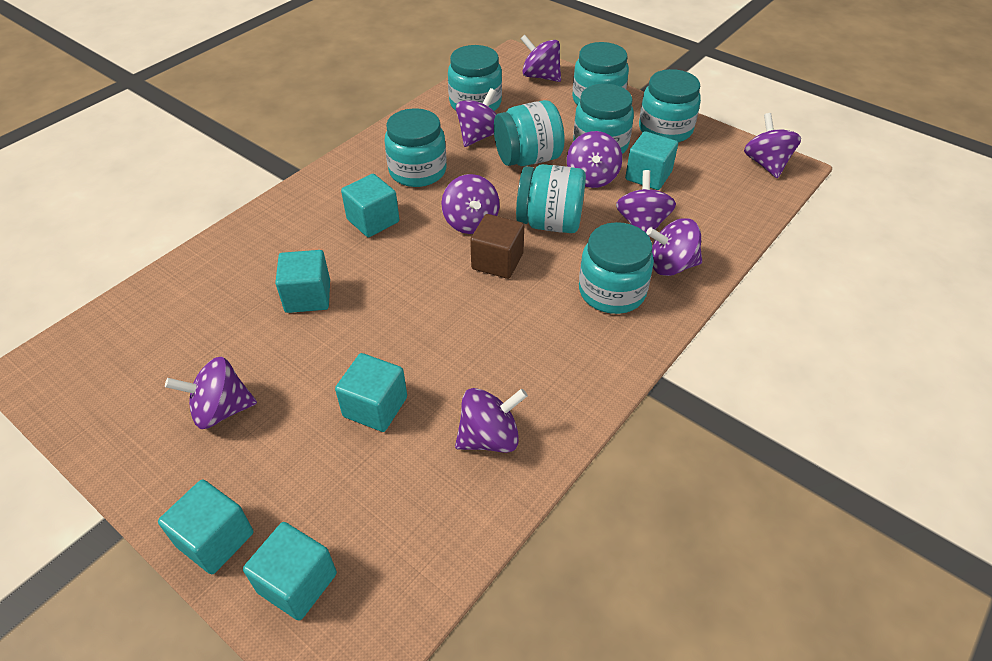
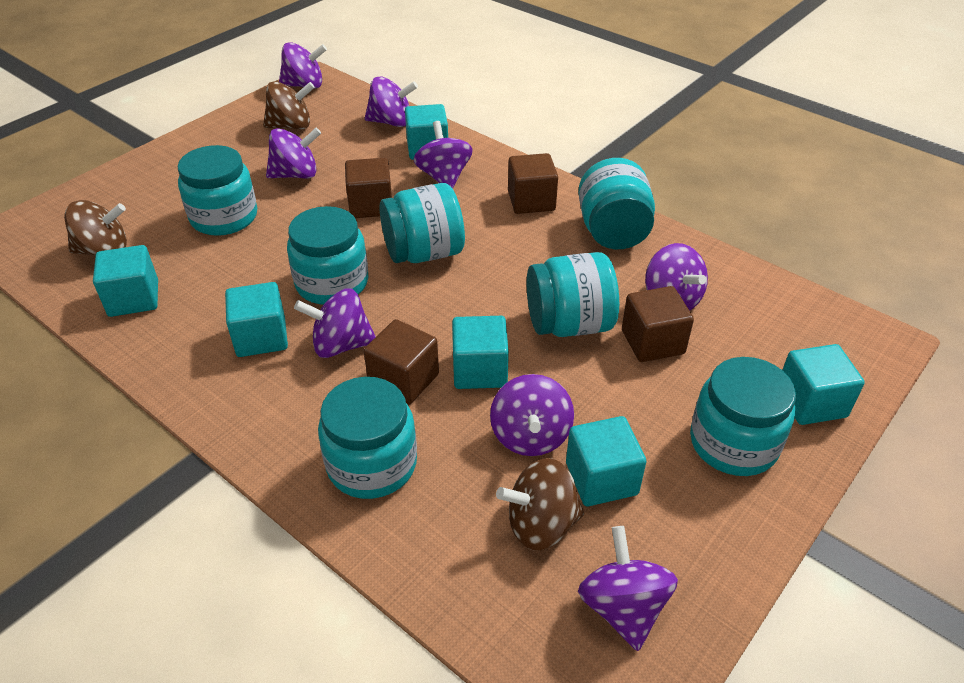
brown cube: [470,214,524,279] = 1 -> [345,158,392,218] [364,319,439,405] [508,153,558,214] [622,286,694,362] = 4
brown spinning top: none = 0 -> [64,200,127,256] [263,81,315,129] [496,458,584,550] = 3
purple spinning top: [165,357,257,429] [441,174,500,234] [455,388,528,453] [456,88,497,147] [521,35,561,82] [567,131,622,188] [616,170,676,237] [646,218,702,276] [744,113,801,179] = 9 -> [266,128,321,178] [279,42,327,89] [294,289,376,358] [365,77,418,127] [414,121,473,189] [490,374,574,456] [578,526,678,651] [645,243,708,311] = 8
turquoise jar: [384,108,446,187] [448,45,502,111] [494,100,565,166] [516,164,586,233] [572,42,629,105] [573,84,634,154] [579,222,654,314] [639,69,701,142] = 8 -> [178,145,257,236] [287,206,368,305] [318,377,417,499] [379,183,465,263] [527,252,619,337] [578,158,655,249] [690,357,796,476] = 7

